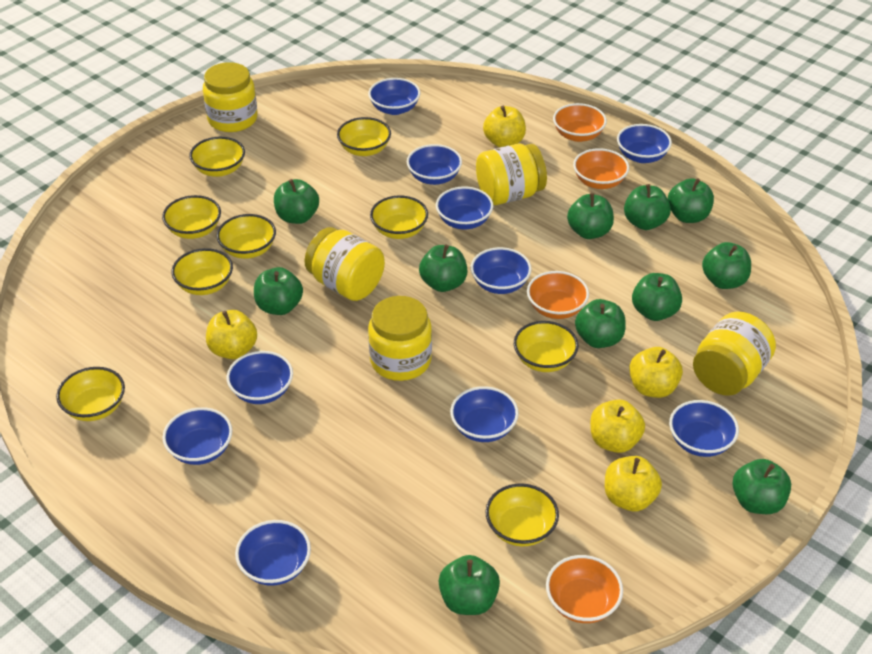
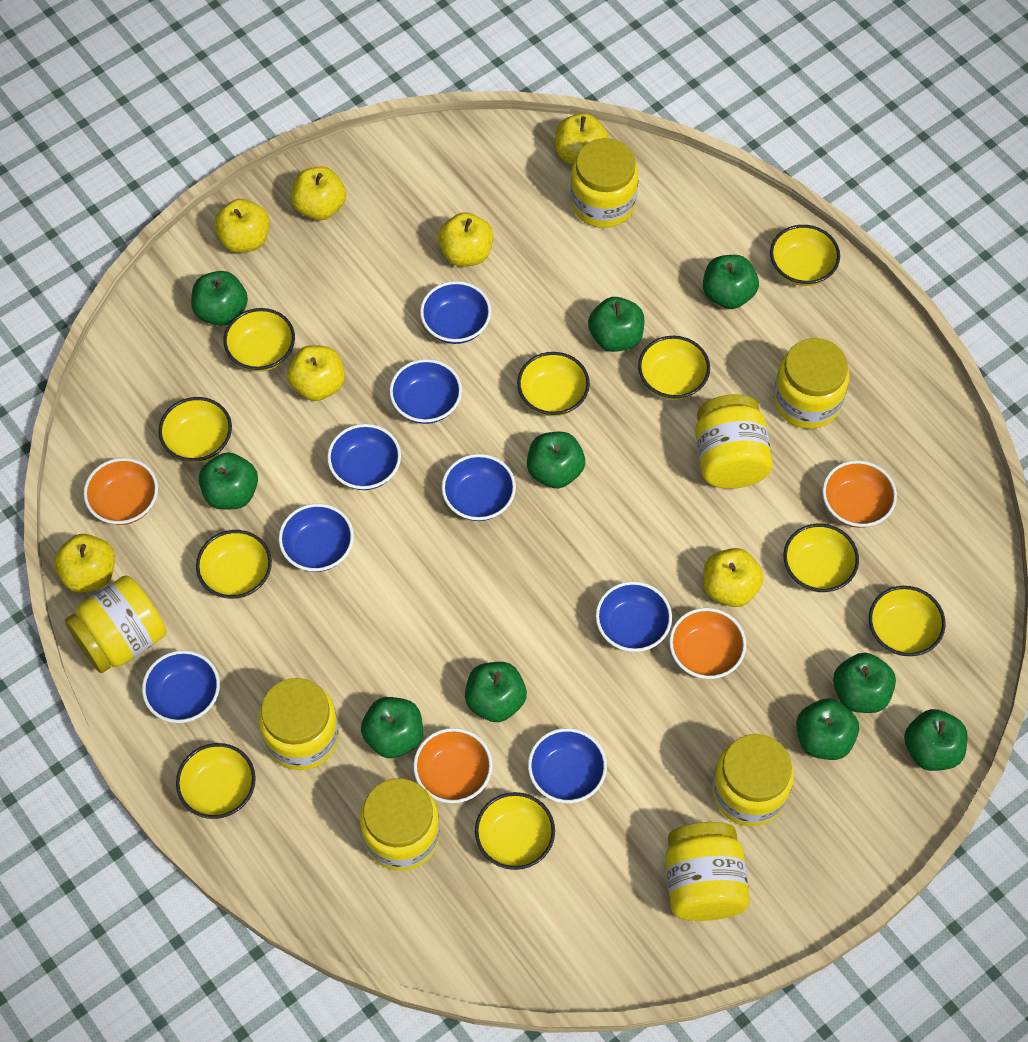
blue bowl: [162,407,233,465] [226,351,293,404] [235,520,311,586] [368,78,421,115] [407,144,462,185] [436,186,493,229] [450,386,519,442] [471,247,532,294] [617,124,672,163] [669,400,739,457] = 10 -> [142,650,220,723] [279,503,354,572] [327,424,401,490] [389,359,462,424] [420,281,491,344] [442,454,516,521] [528,728,607,803] [596,581,672,652] = 8
green apple: [254,267,303,315] [274,179,319,224] [419,244,467,292] [439,555,500,615] [567,193,614,239] [575,299,626,348] [624,184,671,230] [632,273,682,321] [668,178,714,223] [702,242,751,289] [733,459,791,514] = 11 -> [191,271,248,326] [199,452,258,510] [361,697,423,758] [465,662,527,722] [527,432,585,488] [588,297,644,352] [703,255,759,309] [796,699,859,760] [833,653,896,713] [904,709,968,771] = 10
yellow apple: [206,310,257,359] [483,106,526,148] [590,399,645,453] [605,456,662,511] [629,347,683,398] = 5 -> [54,534,115,593] [214,199,270,253] [287,345,345,401] [291,166,346,220] [438,212,493,266] [555,113,609,164] [704,548,764,607] = 7
yellow bowl: [56,367,125,421] [162,195,221,239] [171,248,233,295] [190,137,245,177] [216,214,276,259] [337,117,391,156] [370,195,428,239] [486,484,559,546] [514,321,578,372] = 9 -> [159,397,232,463] [176,743,256,819] [196,530,272,599] [223,308,295,372] [475,792,555,870] [517,352,590,416] [638,336,710,400] [770,225,840,286] [784,524,859,593] [869,586,945,656] = 10
yellow jar: [203,62,258,132] [304,227,385,301] [368,296,432,381] [476,144,547,205] [693,311,776,396] = 5 -> [65,575,166,673] [259,678,339,770] [360,778,440,871] [570,138,639,228] [665,822,750,921] [695,394,773,489] [712,734,794,826] [774,338,849,429] = 8

